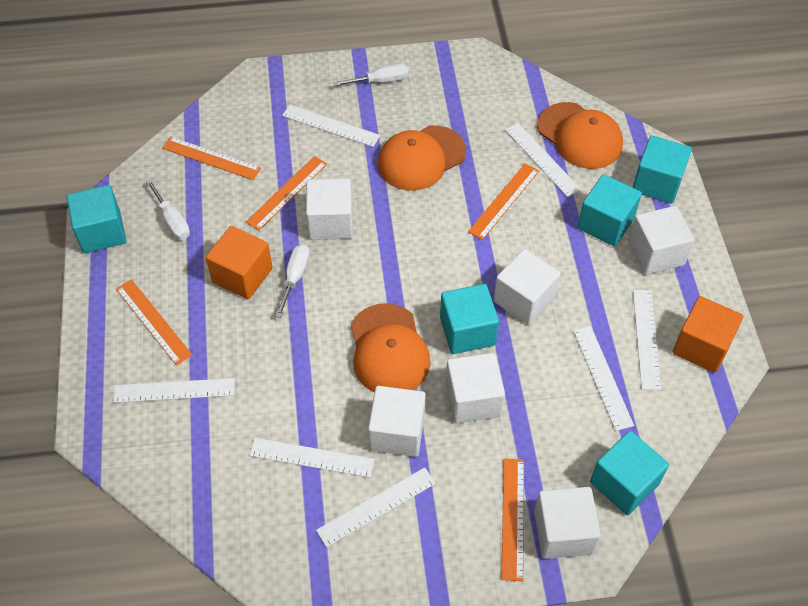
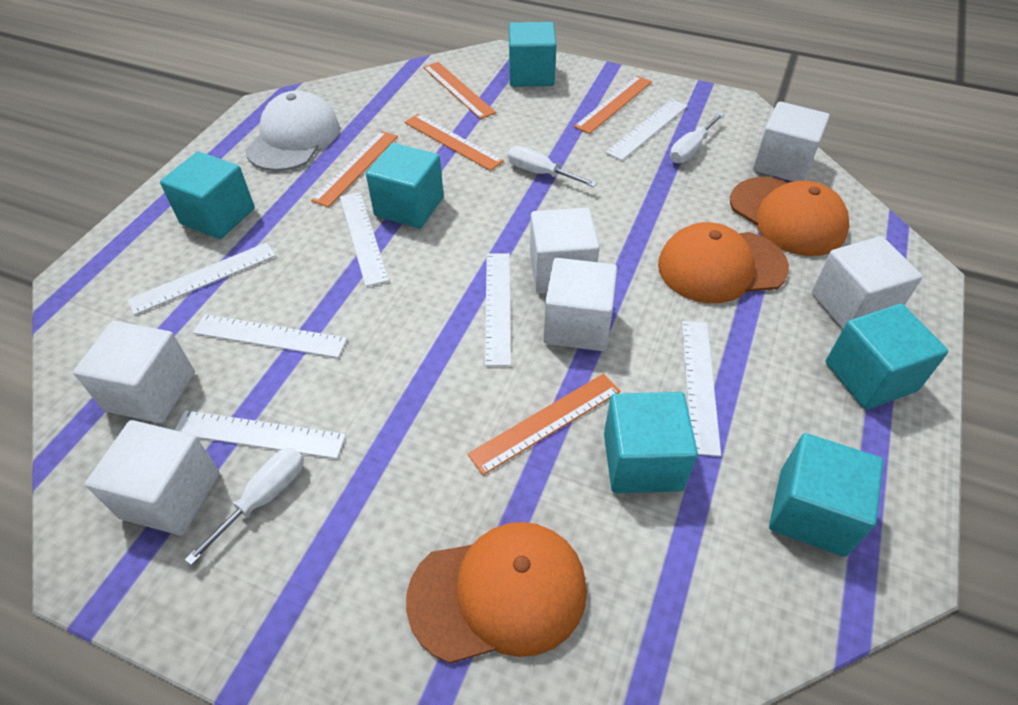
orange cube: [206,226,273,299] [673,296,743,373] = 2 -> none = 0
turquoise cube: [66,185,127,253] [440,284,499,354] [577,174,642,246] [590,431,669,515] [633,135,692,204] = 5 -> [160,151,255,239] [366,143,444,228] [509,22,557,87] [604,392,698,493] [769,433,884,557] [826,304,948,410] = 6
white cap: none = 0 -> [245,91,339,171] = 1

